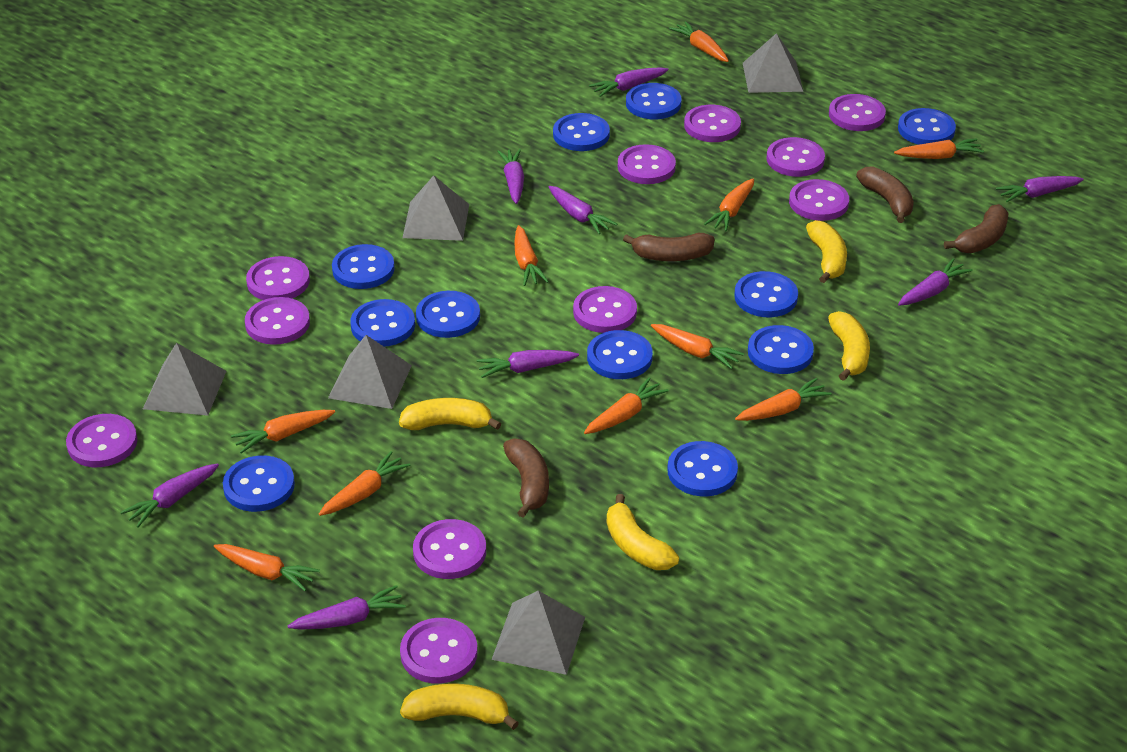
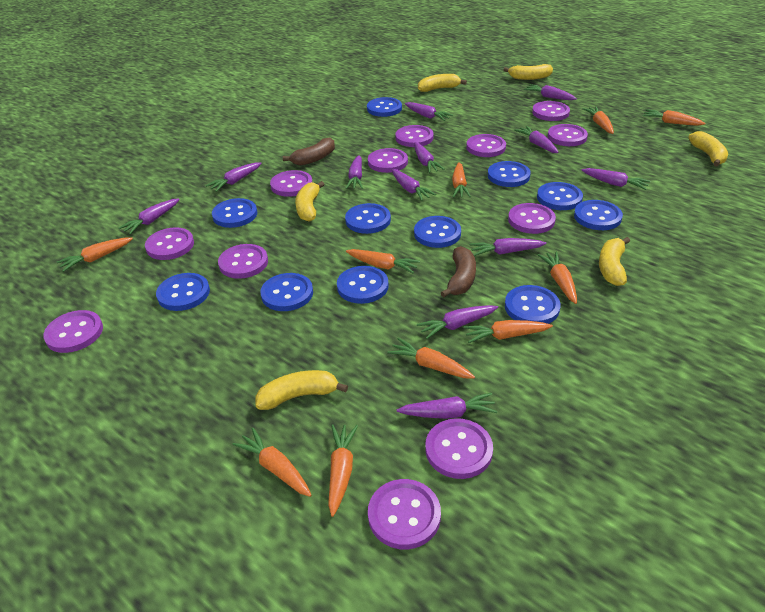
brown banana: [503,438,549,518] [623,233,715,261] [856,166,914,223] [944,204,1008,253] = 4 -> [283,137,335,166] [441,246,476,297] = 2
grey pyramid: [143,343,226,416] [328,335,412,409] [402,175,469,241] [491,591,585,675] [743,33,803,93] = 5 -> none = 0
purple button: [66,414,137,467] [245,297,310,345] [246,256,310,300] [400,618,478,684] [413,519,486,579] [573,286,637,333] [618,144,676,184] [684,105,741,142] [767,137,825,177] [789,179,849,221] [829,94,886,131] = 11 -> [43,310,103,353] [145,227,194,260] [218,244,268,279] [270,170,312,197] [368,148,408,173] [368,479,441,549] [395,125,434,147] [425,418,493,479] [466,134,506,157] [508,203,556,234] [532,101,570,121] [547,124,588,146] = 12
purple carrot: [120,463,219,528] [288,585,406,630] [476,350,579,378] [497,149,524,204] [549,186,617,234] [589,67,668,97] [898,258,973,306] [996,176,1084,202] = 8 -> [119,198,180,235] [206,162,262,192] [345,155,363,189] [391,169,436,201] [397,393,497,419] [405,102,453,121] [414,142,445,173] [417,305,498,339] [469,238,546,256] [514,126,559,153] [524,84,577,100] [582,168,651,190] = 12
yellow banana: [399,398,501,430] [400,684,519,730] [607,494,679,570] [806,220,847,283] [828,311,870,381] = 5 -> [256,370,348,410] [295,181,325,222] [418,74,467,92] [503,64,553,80] [599,237,630,286] [688,131,728,167] = 6

